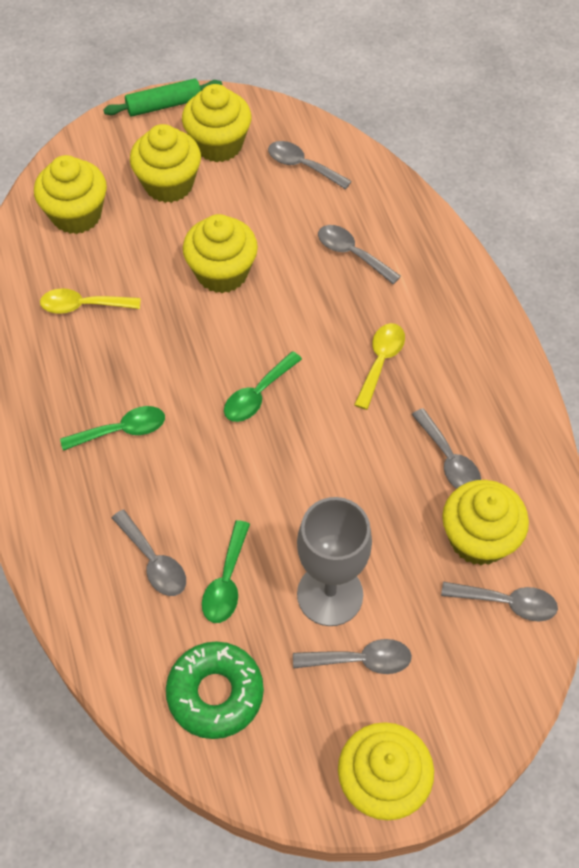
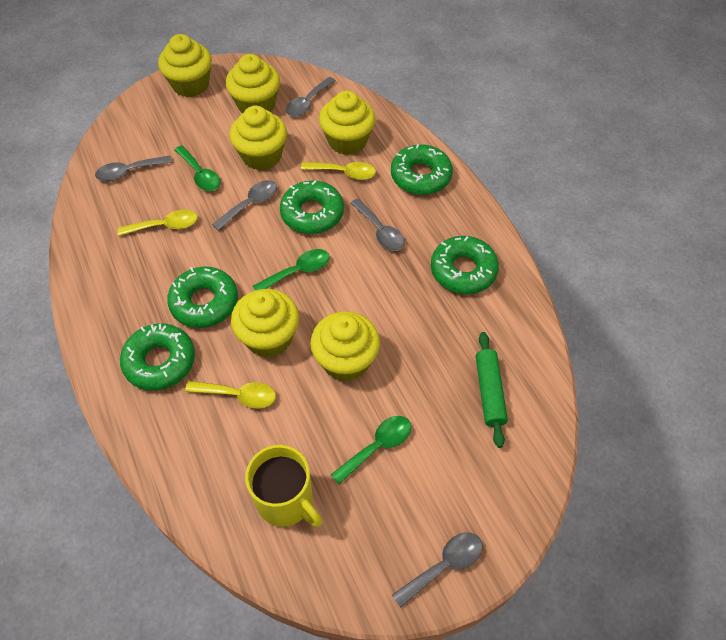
green donut: [166,641,264,739] = 1 -> [120,323,195,390] [167,266,238,328] [280,180,344,234] [391,144,453,195] [431,236,499,294] = 5
grey goblet: [297,497,372,626] = 1 -> none = 0
grey spoon: [112,510,186,596] [268,141,352,189] [293,639,412,674] [318,225,401,284] [411,408,481,489] [441,582,558,621] = 6 -> [95,155,173,181] [212,180,277,231] [286,77,336,117] [350,198,404,251] [392,532,483,608] = 5
yellow mug: none = 0 -> [245,445,322,527] = 1
yellow spoon: [40,288,141,314] [354,323,405,410] = 2 -> [117,210,198,236] [185,381,276,408] [301,162,376,180] = 3

